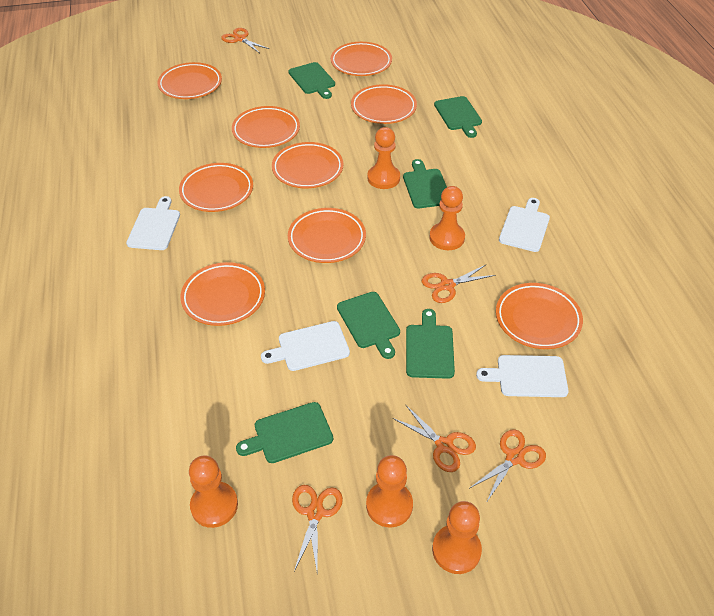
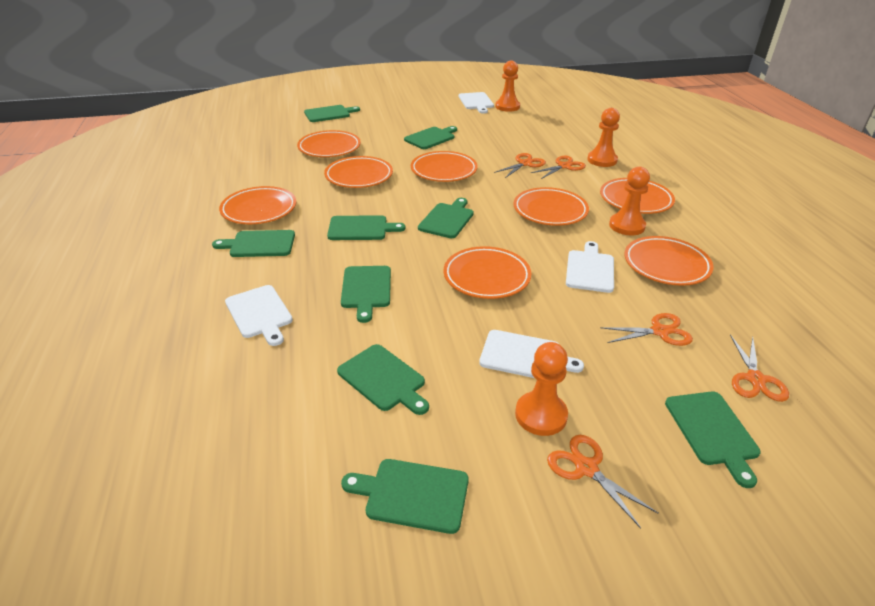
green cutting board: [236,402,333,463] [288,62,335,99] [337,292,400,359] [403,159,447,209] [406,309,455,379] [434,96,482,138] = 6 -> [212,230,295,257] [304,105,360,122] [327,215,406,240] [337,344,429,415] [341,266,391,323] [341,459,469,534] [404,126,457,149] [418,198,474,238] [665,392,761,488] = 9
orange pawn: [189,455,238,528] [366,455,413,527] [367,127,400,189] [429,186,465,250] [432,501,482,574] = 5 -> [495,61,520,112] [515,342,568,436] [587,108,620,167] [609,167,650,236] = 4
orange plate: [157,62,222,99] [179,163,253,212] [180,262,265,326] [232,106,300,148] [272,142,343,188] [288,208,366,263] [331,42,392,76] [351,84,417,124] [496,283,583,349] = 9 -> [219,186,296,224] [297,130,361,157] [324,156,393,188] [411,151,478,182] [444,246,531,299] [514,187,589,226] [600,178,675,214] [624,236,714,286] = 8

